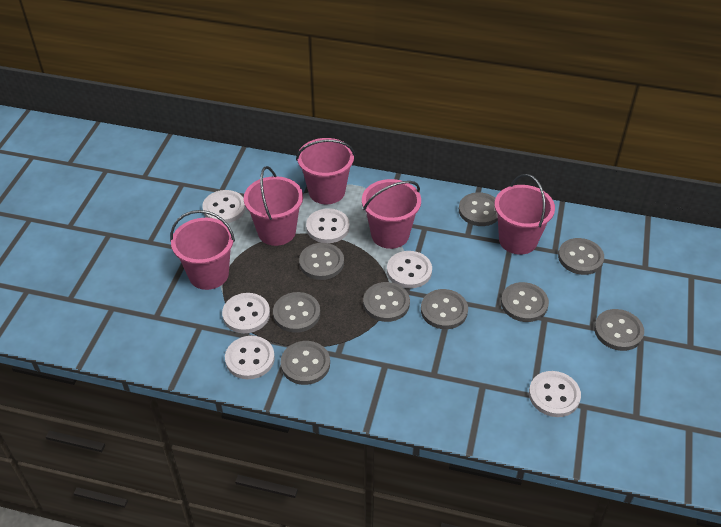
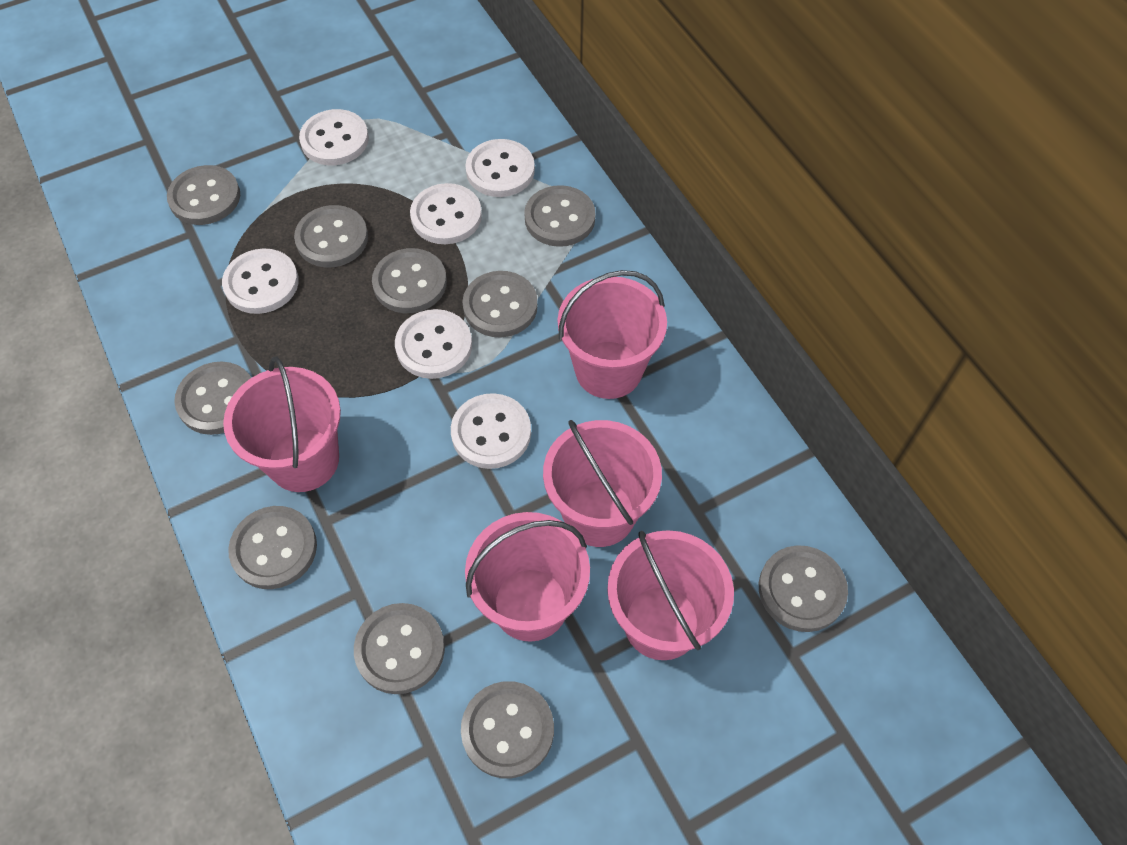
grey button: [273,292,320,333] [280,341,330,385] [299,243,344,280] [363,282,410,322] [421,289,468,329] [459,192,498,226] [501,282,549,322] [558,238,604,275] [594,309,644,351] = 9 -> [167,165,240,225] [174,362,251,435] [228,506,317,589] [294,205,368,267] [354,603,445,694] [372,248,447,313] [461,681,554,778] [462,271,538,338] [524,185,596,247] [759,545,848,632] = 10

